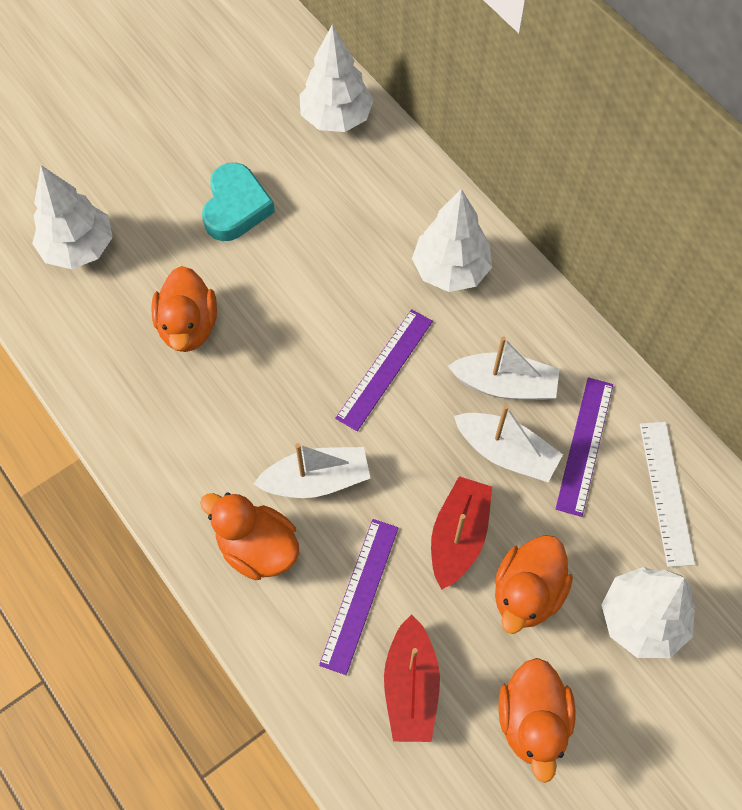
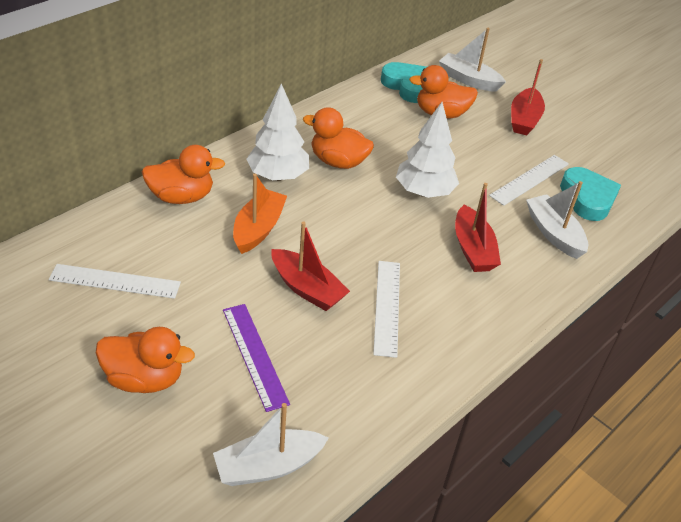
orange boat: none = 0 -> [233,174,287,254] = 1
purple ruler: [319,519,398,675] [335,309,433,431] [556,377,613,517] = 3 -> [223,304,290,412] = 1
red boat: [384,614,440,742] [431,476,492,589] = 2 -> [271,221,350,311] [455,183,501,272] [511,59,545,136] = 3
turquoise heart: [202,163,275,241] = 1 -> [381,62,427,103] [560,167,621,221] = 2
white ruler: [640,422,695,567] = 1 -> [49,264,181,299] [373,261,400,358] [489,155,569,206] = 3
white tree: [32,165,113,269] [299,25,374,132] [412,189,492,292] [602,567,695,658] = 4 -> [247,83,309,181] [396,102,459,198] = 2

